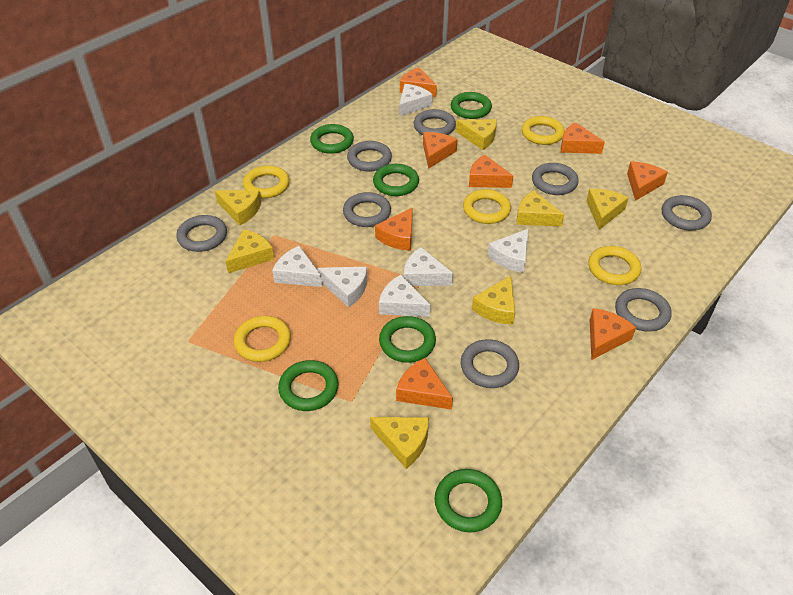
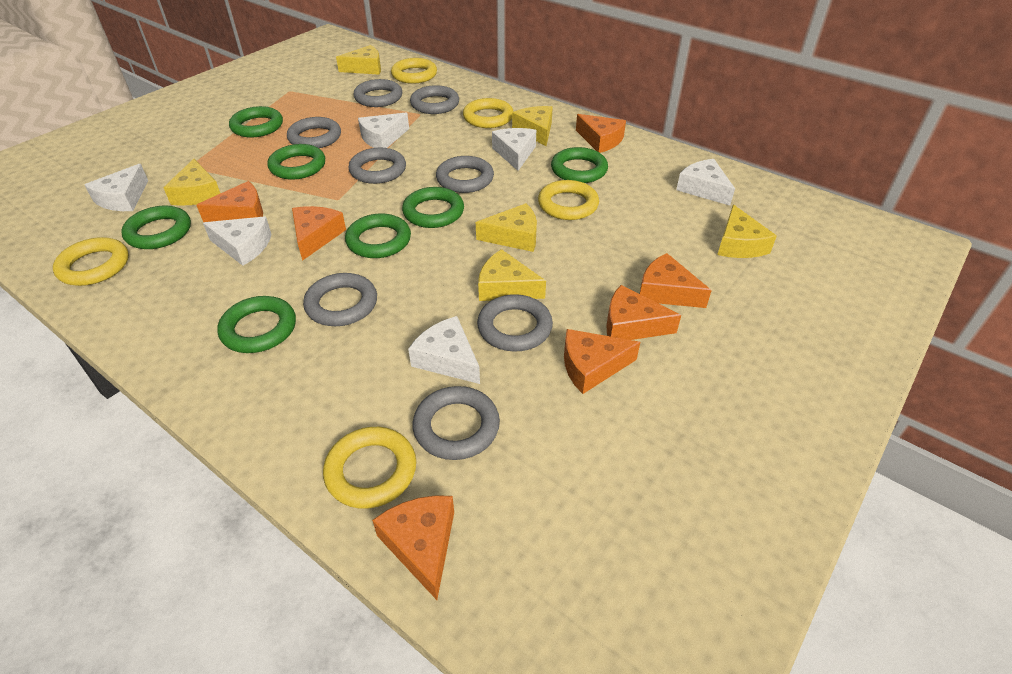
green ring: [278,360,339,411] [310,124,354,154] [373,164,419,196] [379,316,436,363] [434,469,502,533] [451,92,492,119] = 6 -> [121,206,191,249] [217,296,296,353] [229,106,283,138] [267,144,325,180] [345,214,411,258] [402,187,464,228] [551,147,608,183] = 7
orange cheese: [375,208,413,251] [396,358,453,410] [400,67,437,97] [423,132,458,169] [469,155,513,188] [561,122,605,154] [590,308,636,360] [627,161,668,201] = 8 -> [196,181,263,222] [292,206,346,261] [372,495,454,600] [564,329,640,394] [576,114,626,153] [606,285,681,340] [640,253,712,308] = 7
yellow cheese: [215,190,261,225] [225,229,274,273] [370,417,429,469] [456,119,497,150] [472,276,515,325] [516,190,564,227] [586,189,629,230] = 7 -> [163,159,220,206] [336,45,381,75] [476,203,537,252] [478,249,546,301] [512,106,553,146] [717,204,777,258] = 6

